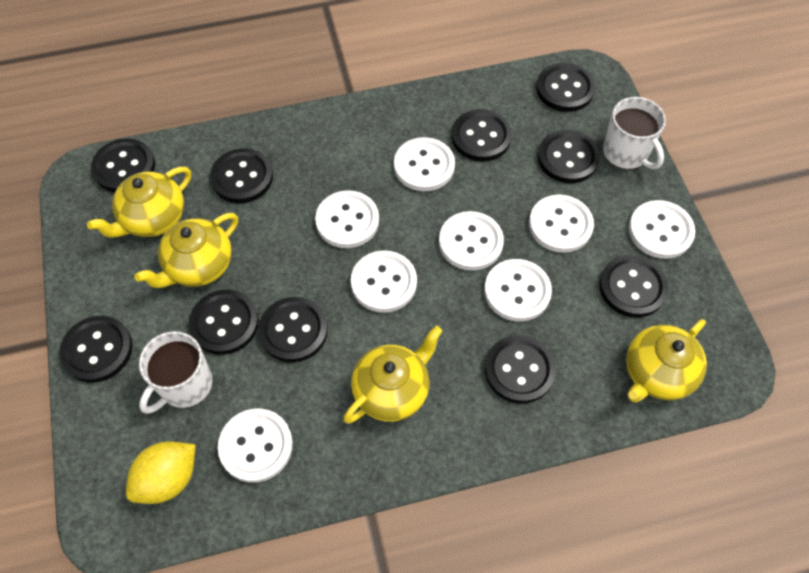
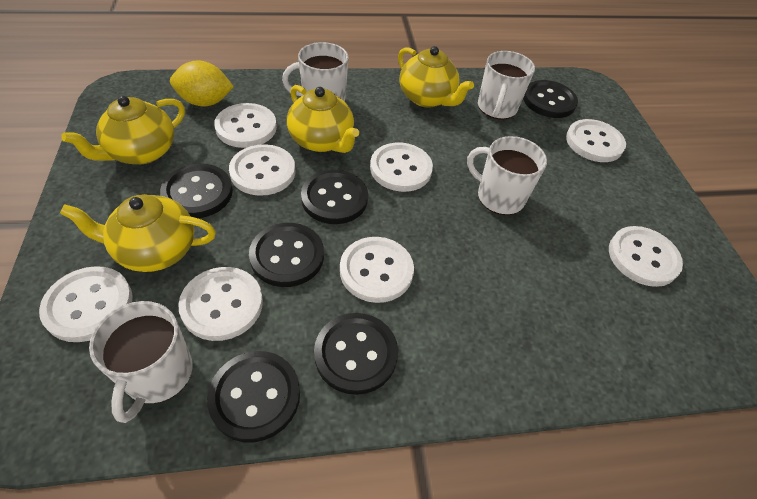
black button: [59,316,133,383] [91,138,155,192] [189,290,259,355] [210,148,273,203] [258,297,328,362] [451,109,512,161] [485,335,556,404] [536,63,595,112] [538,130,600,183] [599,255,668,318] = 10 -> [160,164,233,218] [207,351,300,442] [249,223,324,287] [301,170,368,224] [314,313,398,395] [523,80,578,118] = 6
white mug: [139,331,212,414] [603,97,666,170] = 2 -> [89,301,193,423] [282,42,349,101] [467,136,547,215] [478,51,535,119] = 4

